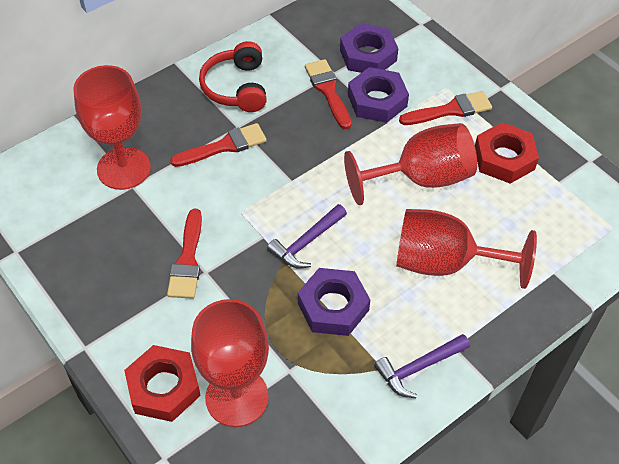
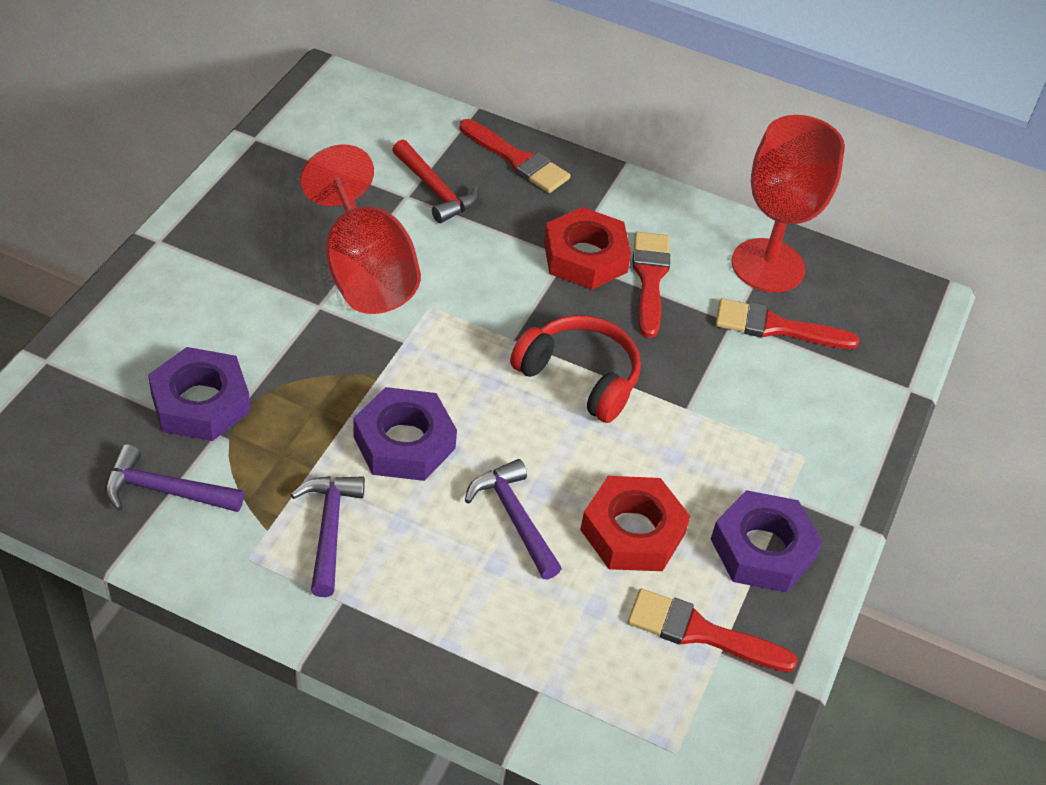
purple hammer: [267,204,347,269] [374,334,470,398] = 2 -> [105,444,244,512] [290,476,365,597] [465,459,562,580] = 3
red goblet: [73,65,151,190] [191,299,269,427] [344,123,477,205] [396,209,537,289] = 4 -> [300,144,421,314] [731,115,845,293] = 2
red hammer: none = 0 -> [392,139,479,223] = 1

